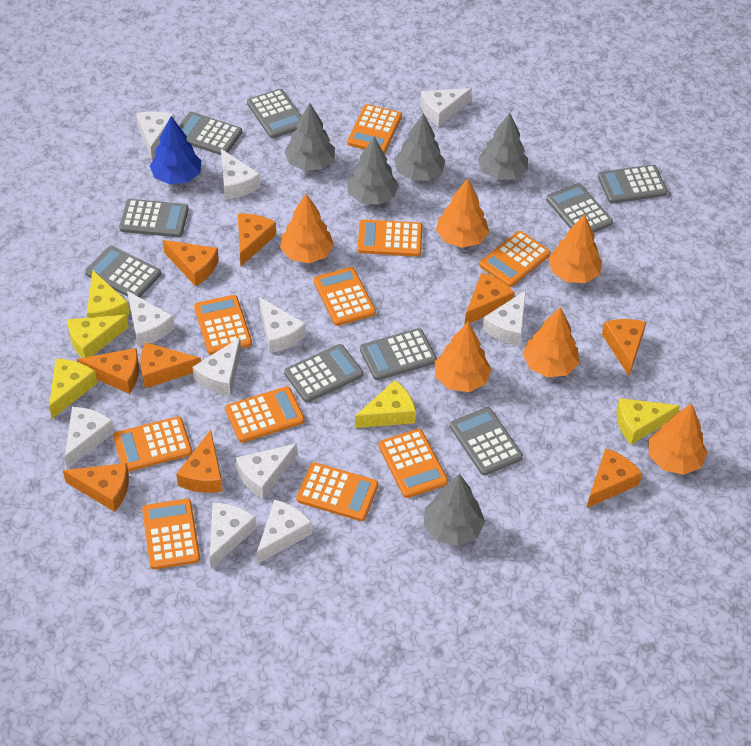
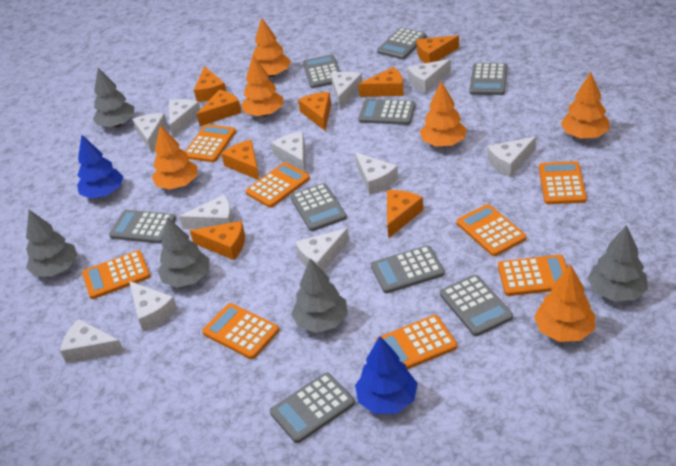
blue tree: [150,116,201,185] = 1 -> [77,135,123,198] [355,336,418,414] = 2
orange calculator: [113,416,192,472] [142,499,200,570] [194,295,252,355] [225,386,305,443] [297,462,378,521] [314,267,376,326] [347,104,402,153] [358,219,422,257] [379,429,448,498] [479,231,550,287] = 10 -> [82,250,150,299] [185,124,236,162] [202,303,279,359] [246,162,310,208] [376,315,457,369] [457,204,526,256] [498,255,567,296] [539,161,587,204] = 8
orange cheese: [63,463,129,512] [77,348,139,394] [140,342,201,388] [163,240,219,286] [176,430,223,493] [238,214,276,266] [465,272,515,324] [587,448,642,508] [602,319,646,376] = 9 -> [190,221,245,260] [194,66,227,102] [197,90,242,126] [221,140,260,180] [298,92,331,131] [358,67,404,97] [387,190,423,238] [416,35,459,63] = 8
yellow cheese: [49,359,97,419] [67,315,129,358] [87,270,130,318] [355,380,416,428] [616,398,680,444] = 5 -> none = 0

